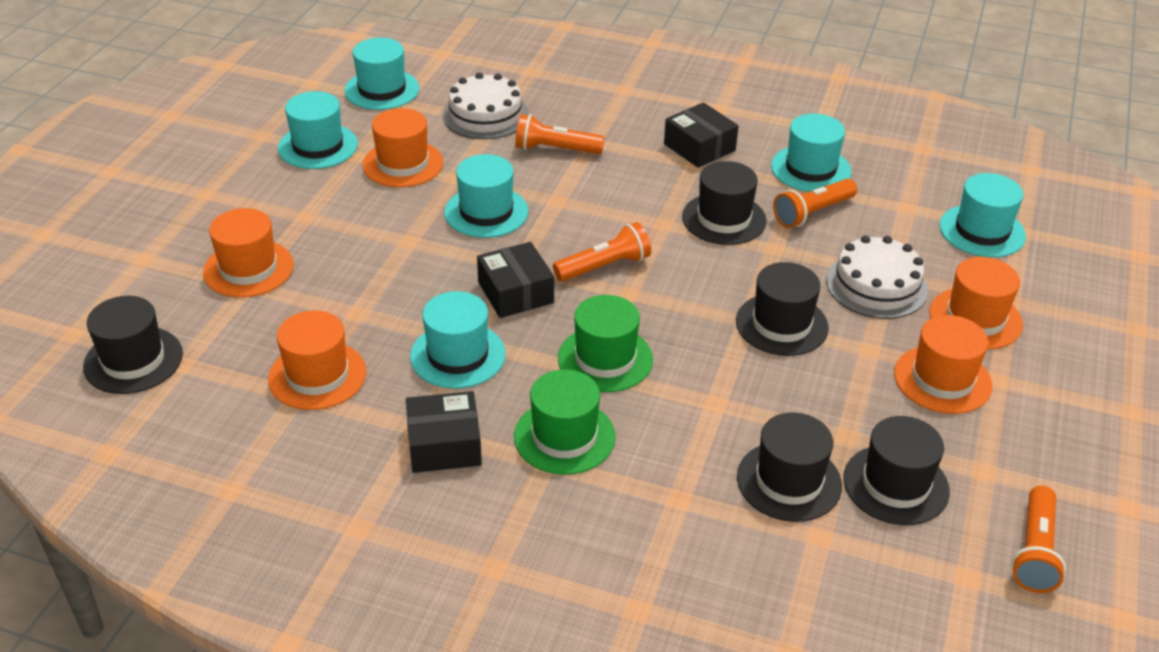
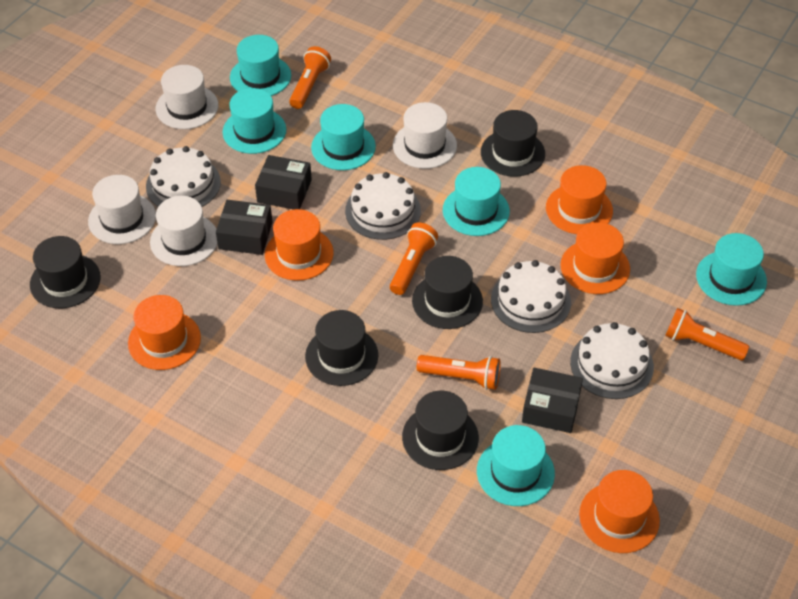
green hat: [514,369,615,475] [558,295,653,392] = 2 -> none = 0
white cake: [442,72,529,139] [826,235,928,319] = 2 -> [146,146,221,207] [345,172,421,240] [491,260,571,333] [570,322,654,399] = 4
white hat: none = 0 -> [88,175,156,244] [150,196,218,266] [156,65,218,129] [393,102,457,169] = 4

